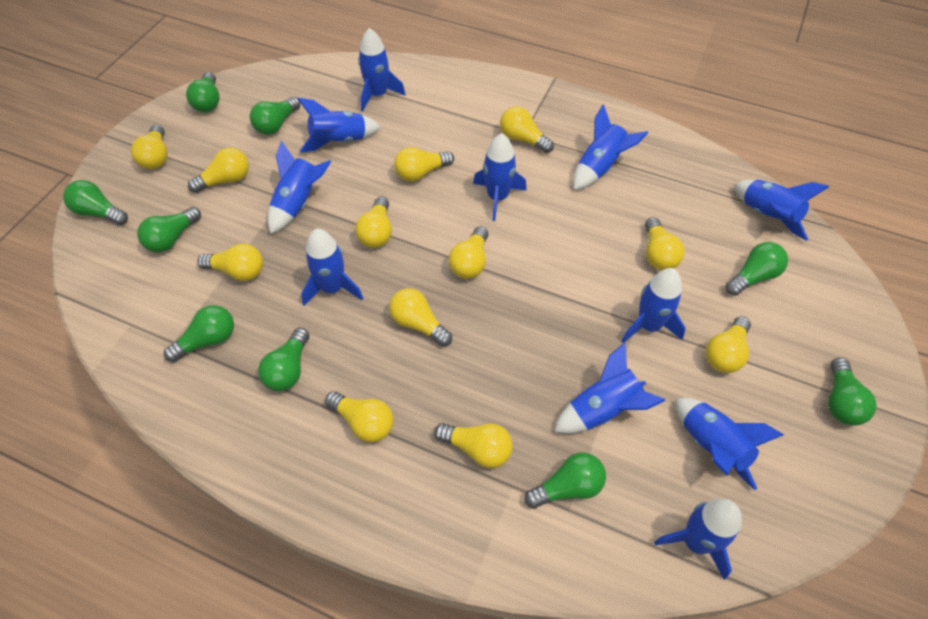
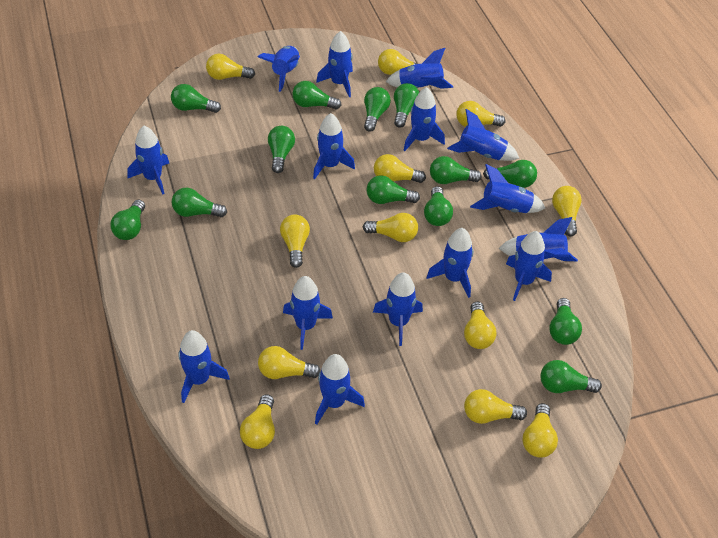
blue rocket: [268,140,331,234] [298,98,381,152] [301,229,363,306] [358,28,406,111] [473,133,527,221] [554,342,666,434] [573,104,648,190] [621,268,686,343] [654,499,742,580] [675,398,784,490] [734,180,829,241] = 11 -> [127,126,169,195] [178,330,230,403] [258,46,300,92] [283,276,333,350] [313,113,355,179] [315,354,365,425] [316,31,353,97] [373,272,423,346] [386,48,453,89] [404,87,445,151] [427,228,473,298] [447,109,519,161] [470,164,545,213] [498,217,578,261] [506,231,552,301] = 15
green light bulb: [63,180,128,225] [137,207,201,252] [164,305,234,362] [186,72,220,112] [250,97,300,135] [258,328,309,391] [524,452,606,509] [726,242,788,296] [828,358,877,426] = 9 -> [110,200,145,240] [171,84,221,113] [172,188,227,217] [268,126,295,173] [292,81,342,110] [364,87,391,132] [366,175,420,204] [394,83,419,128] [424,186,453,226] [430,156,482,184] [483,160,537,188] [541,360,602,393] [549,298,582,345] = 13

